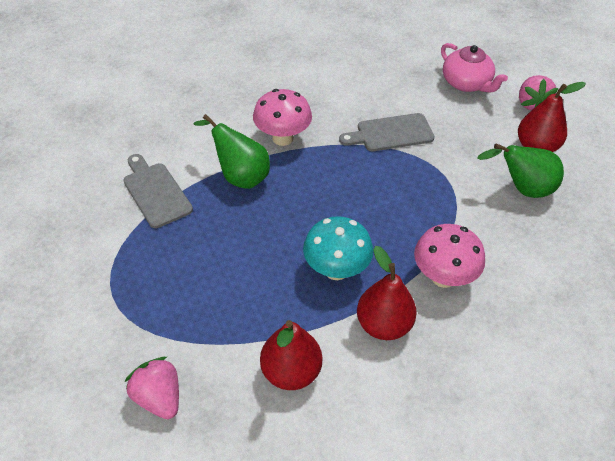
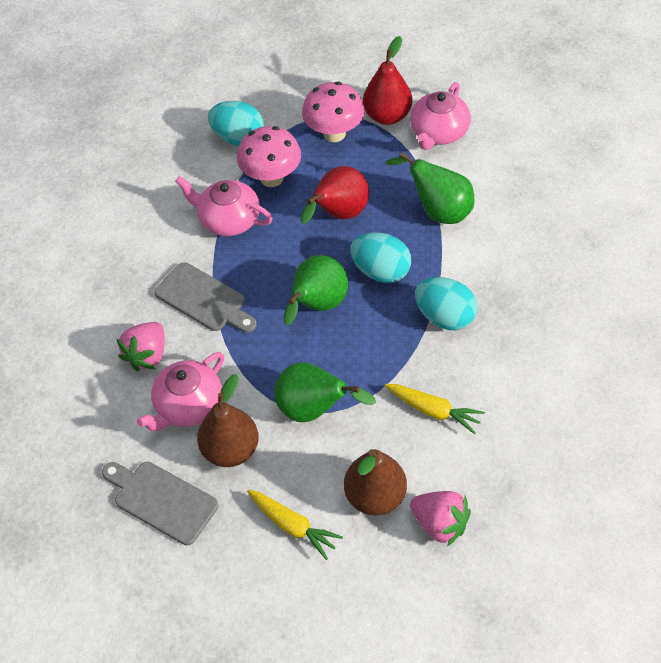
brown pear: none = 0 -> [197,374,259,467] [344,449,407,516] = 2
green pear: [194,114,270,189] [477,144,564,198] = 2 -> [274,362,376,422] [284,255,348,326] [386,152,474,224] = 3
pink teapot: [441,43,508,92] = 1 -> [137,352,224,431] [175,176,272,236] [410,82,471,150] = 3
red pear: [260,320,322,390] [357,246,417,340] [518,82,586,152] = 3 -> [300,166,369,224] [363,36,412,125] = 2
turquoise egg: none = 0 -> [208,101,264,146] [350,232,411,283] [415,277,477,330] = 3
turquoise mushroom: [303,216,373,280] = 1 -> none = 0
yellow carrot: none = 0 -> [247,490,343,560] [385,384,485,434] = 2

